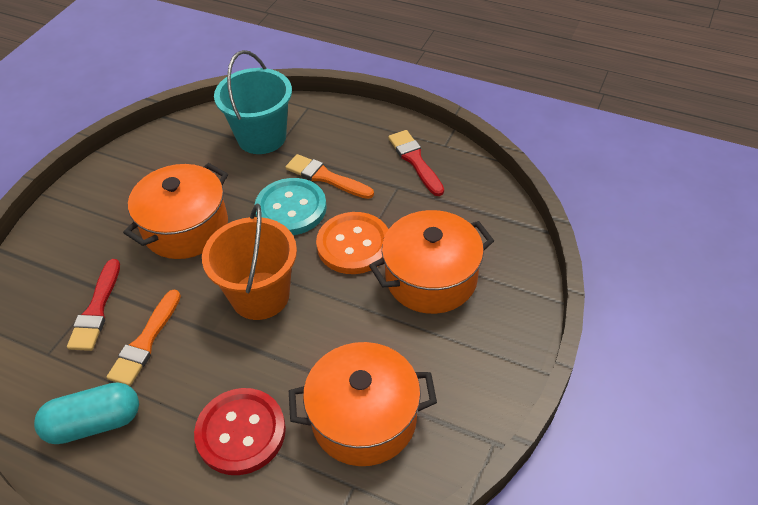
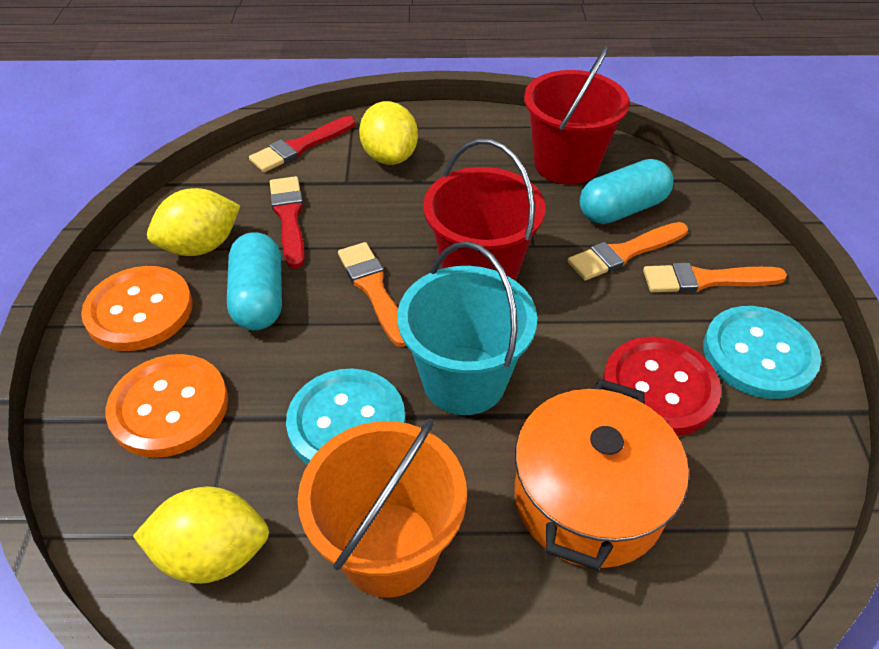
orange brush: [107,290,181,386] [285,154,374,199] = 2 -> [338,242,406,347] [568,222,688,281] [643,262,787,293] = 3
orange button: [316,212,388,274] = 1 -> [81,266,193,351] [106,354,228,458] = 2
orange pot: [123,163,228,259] [289,342,437,466] [369,210,494,314] = 3 -> [515,379,689,571] = 1
red bucket: none = 0 -> [424,139,546,281] [524,46,630,185] = 2
turquoise button: [254,178,327,235] = 1 -> [286,368,405,465] [703,306,821,399] = 2
turquoise capsule: [34,382,139,444] = 1 -> [227,232,282,330] [580,159,673,224] = 2
yellow lemon: none = 0 -> [133,486,269,584] [147,188,240,256] [359,101,418,165] = 3

